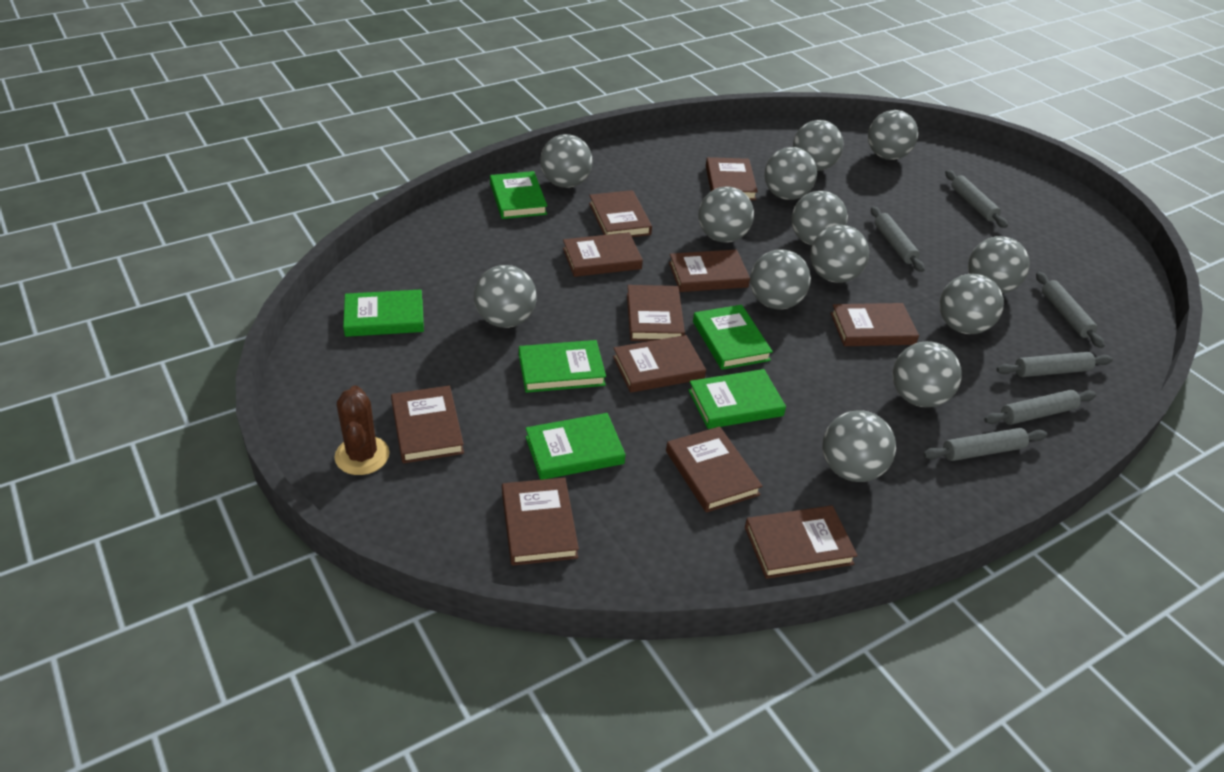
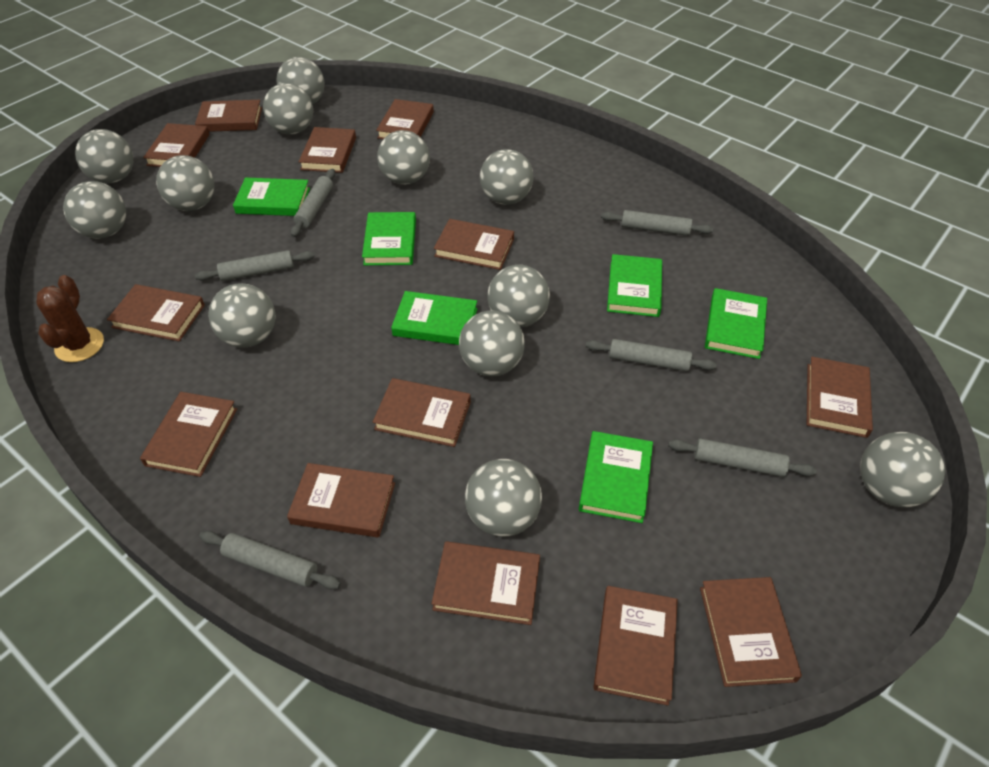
brown book: [391,386,464,463] [502,478,579,566] [563,232,643,277] [589,190,652,237] [613,335,706,393] [627,285,685,341] [666,426,763,513] [669,249,750,292] [706,157,758,200] [745,506,857,579] [830,303,919,346] = 11 -> [107,284,205,341] [140,392,237,477] [143,123,210,167] [195,100,262,132] [287,463,395,537] [299,127,356,173] [373,378,471,447] [376,99,434,139] [431,541,540,625] [434,219,514,270] [593,586,678,706] [700,577,802,687] [807,357,873,438] = 13
grey ball: [474,265,537,328] [540,134,593,188] [698,186,754,243] [750,249,811,310] [765,147,817,200] [791,191,848,245] [793,120,844,171] [810,225,869,283] [822,410,896,482] [868,110,918,160] [893,341,962,407] [940,274,1004,334] [968,236,1030,294] = 13 -> [63,181,126,239] [75,129,133,183] [156,155,215,211] [208,283,275,348] [263,83,313,134] [276,57,325,105] [377,130,430,185] [459,310,525,376] [465,459,542,537] [480,149,533,205] [487,265,550,327] [860,432,945,507] = 12

